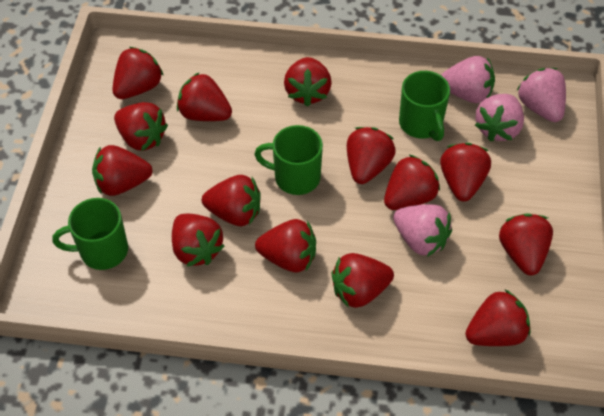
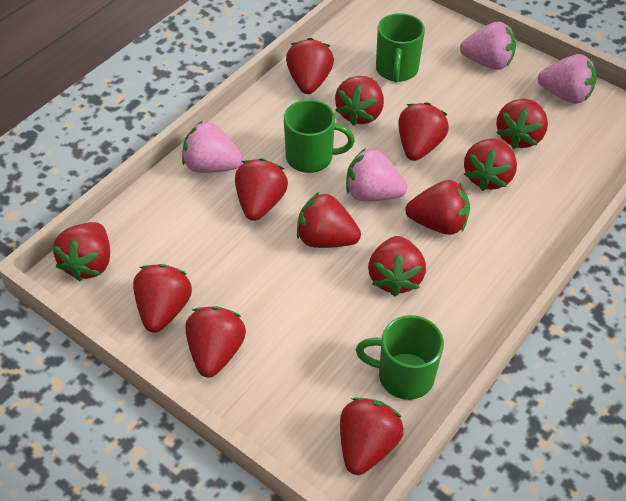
red strawberry: [92,145,153,196] [112,47,164,99] [114,102,168,151] [172,214,225,267] [177,73,232,121] [202,175,261,226] [255,219,316,272] [284,57,332,107] [332,253,394,308] [347,127,396,184] [384,155,440,210] [440,143,491,201] [465,289,531,346] [499,213,553,275] = 14 -> [53,222,110,281] [133,264,192,333] [186,306,246,378] [235,158,288,221] [286,38,334,94] [297,192,361,248] [335,76,384,126] [340,397,404,475] [368,236,426,297] [398,102,449,161] [405,180,470,235] [464,138,517,191] [496,99,548,149] = 13

